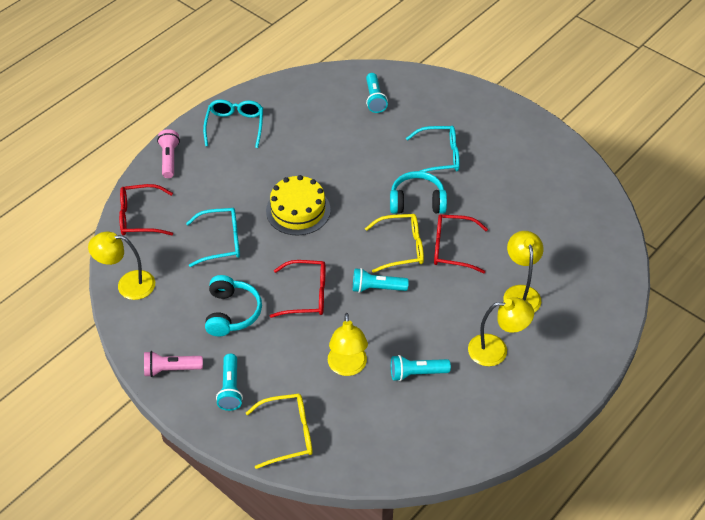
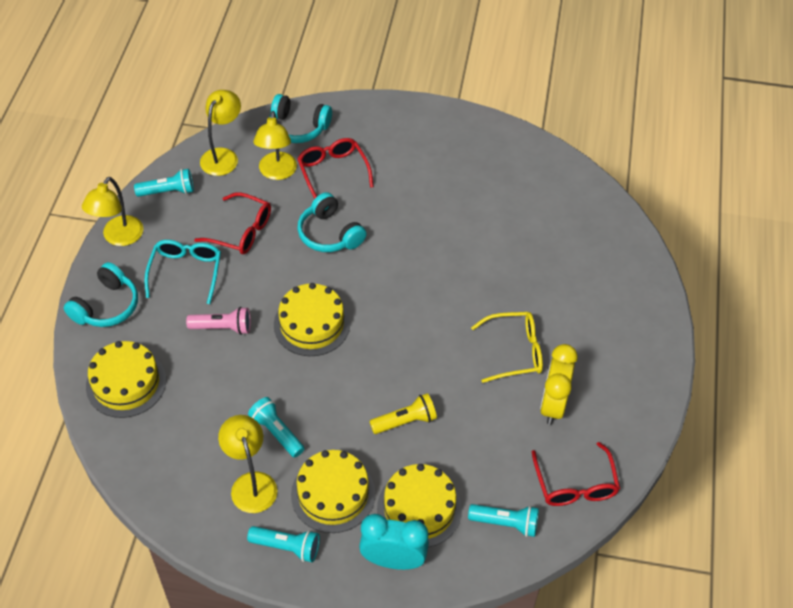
pink flashlight: [144,351,203,377] [157,129,180,178] = 2 -> [186,307,251,335] = 1
turquoise clock: none = 0 -> [359,514,429,570] = 1
turquoise glasses: [186,208,240,267] [203,100,263,148] [406,126,460,172] = 3 -> [144,240,221,304] = 1
turquoise headphones: [205,275,262,336] [390,171,447,214] = 2 -> [64,262,138,327] [270,94,332,143] [297,192,367,252] = 3
yellow cake: [266,175,331,235] = 1 -> [86,341,166,418] [274,283,350,356] [291,450,375,533] [377,464,462,548] = 4
yellow clock: none = 0 -> [540,344,578,425] = 1
yellow flashlight: none = 0 -> [369,393,437,434] = 1
yellow glasses: [246,394,313,469] [365,214,424,273] = 2 -> [471,312,543,383] = 1

